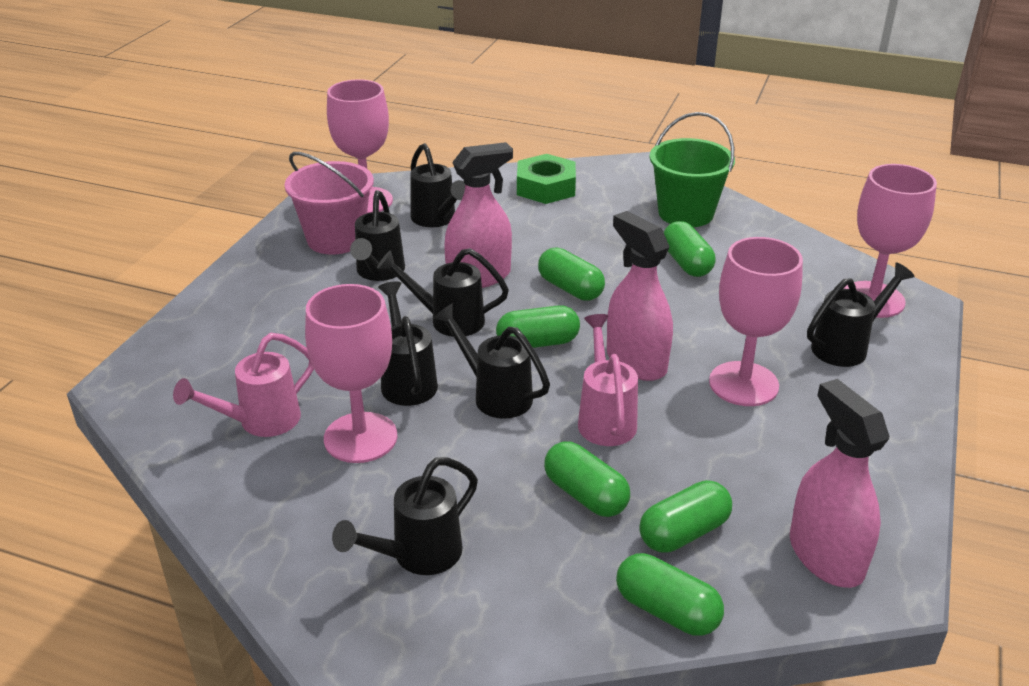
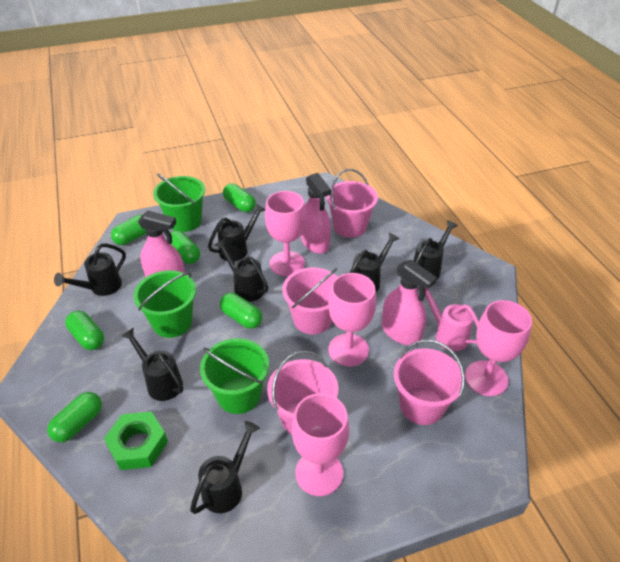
green bucket: [650,112,735,227] = 1 -> [133,270,196,338] [153,174,205,232] [200,338,269,414] = 3
pink bucket: [284,152,374,255] = 1 -> [267,350,338,434] [282,268,337,334] [326,169,378,238] [394,339,465,425] = 4
pink watering can: [173,333,314,437] [578,314,638,446] = 2 -> [417,287,479,351] = 1

